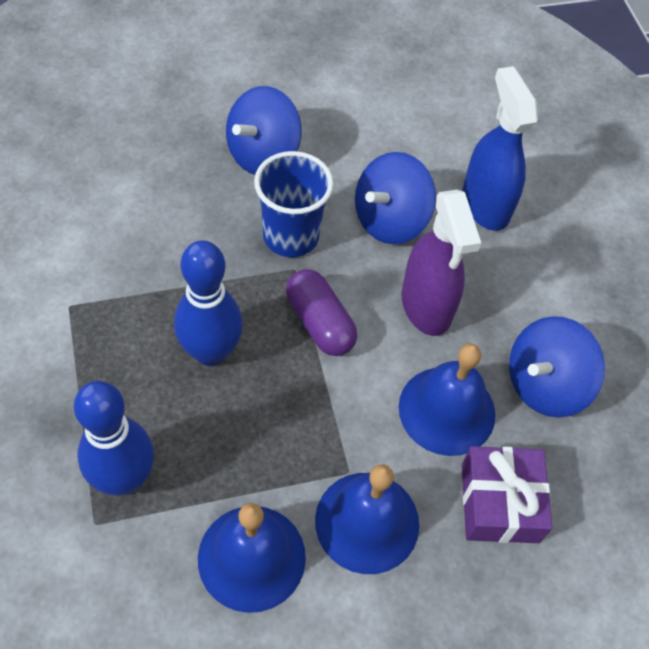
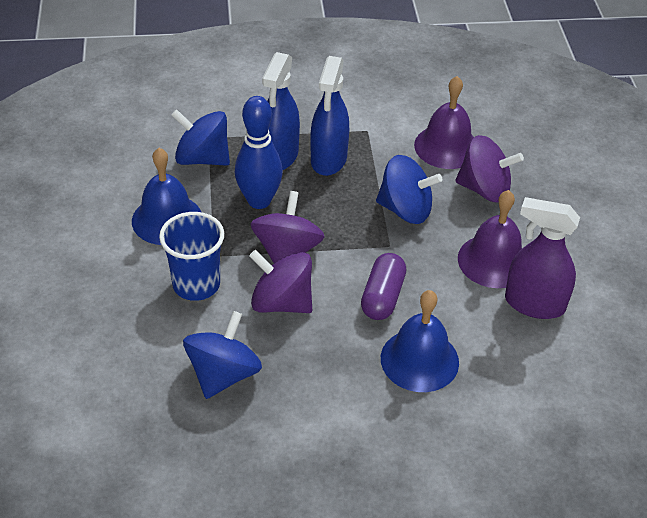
blue bell: [198,503,306,613] [315,464,419,574] [399,344,495,456] = 3 -> [132,148,201,245] [381,290,459,392] = 2
blue bowling pin: [74,381,154,496] [174,240,243,366] = 2 -> [235,96,283,209] = 1
blue spray bottle: [462,66,538,231] = 1 -> [262,52,300,170] [310,56,349,176] = 2
purple bell: none = 0 -> [414,76,474,169] [458,190,522,288] = 2
purple gift: [462,446,553,543] = 1 -> none = 0
purple spinning top: none = 0 -> [249,250,312,313] [250,191,325,263] [455,135,524,203] = 3

